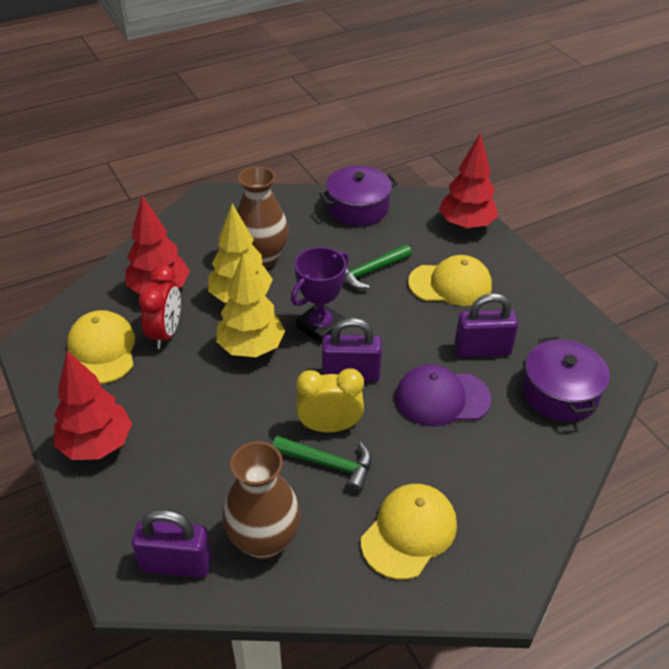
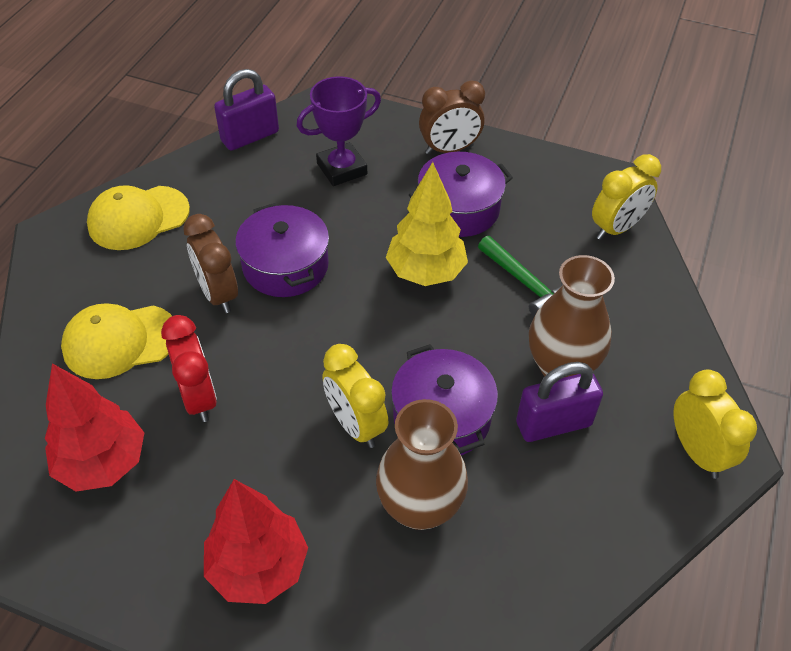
brown clock: none = 0 -> [183,214,238,313] [419,80,485,154] = 2
green hammer: [272,436,372,493] [344,244,412,289] = 2 -> [478,236,563,316] = 1
purple cap: [395,364,491,427] = 1 -> none = 0
purple padlock: [132,509,212,578] [322,318,382,382] [455,293,518,358] = 3 -> [214,69,279,151] [516,362,603,442] = 2
purple pot: [319,166,398,226] [522,336,610,422] = 2 -> [235,203,329,297] [391,344,498,455] [409,152,513,237] = 3
red tree: [54,351,132,460] [125,196,190,295] [439,133,498,230] = 3 -> [45,364,144,492] [204,479,308,604] = 2
yellow cap: [67,310,135,384] [361,484,457,580] [408,255,492,306] = 3 -> [61,304,172,379] [87,185,190,250] = 2
yellow clock: [296,368,364,432] = 1 -> [323,344,389,448] [592,154,661,240] [673,369,757,479] = 3
yellow tree: [208,203,273,303] [216,253,285,357] = 2 -> [386,162,468,286] = 1

